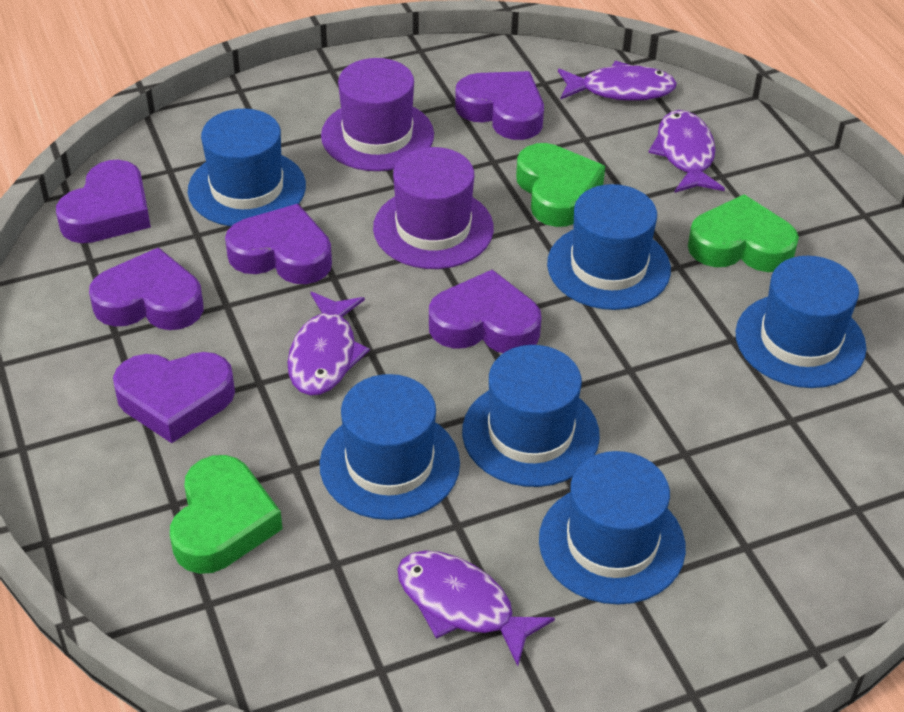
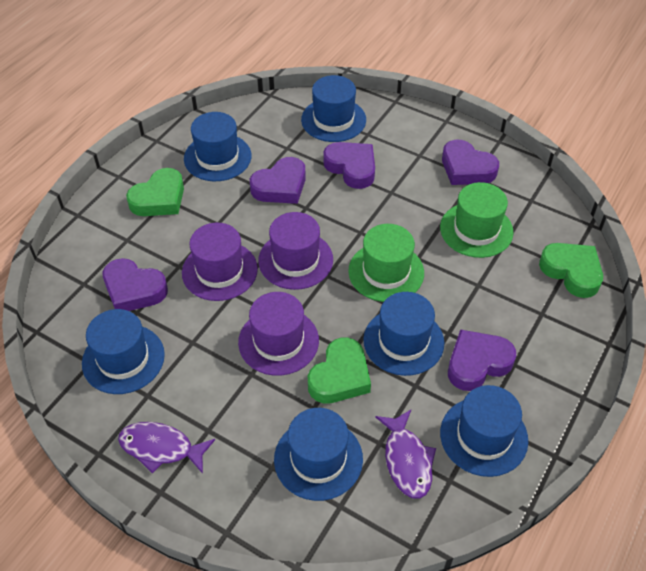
green hat: none = 0 -> [348,224,424,302] [440,182,514,258] = 2
purple fish: [287,292,370,396] [397,550,555,666] [558,61,677,101] [648,110,725,193] = 4 -> [118,422,215,474] [375,410,436,499] = 2
purple hat: [321,58,434,171] [373,147,494,269] = 2 -> [182,223,258,301] [238,292,319,376] [258,212,333,290] = 3
purple heart: [56,160,151,243] [89,247,203,330] [113,352,235,443] [225,204,332,284] [429,269,542,353] [455,71,544,140] = 6 -> [103,258,168,311] [250,157,306,204] [323,142,375,189] [442,140,499,185] [448,329,516,391] = 5

